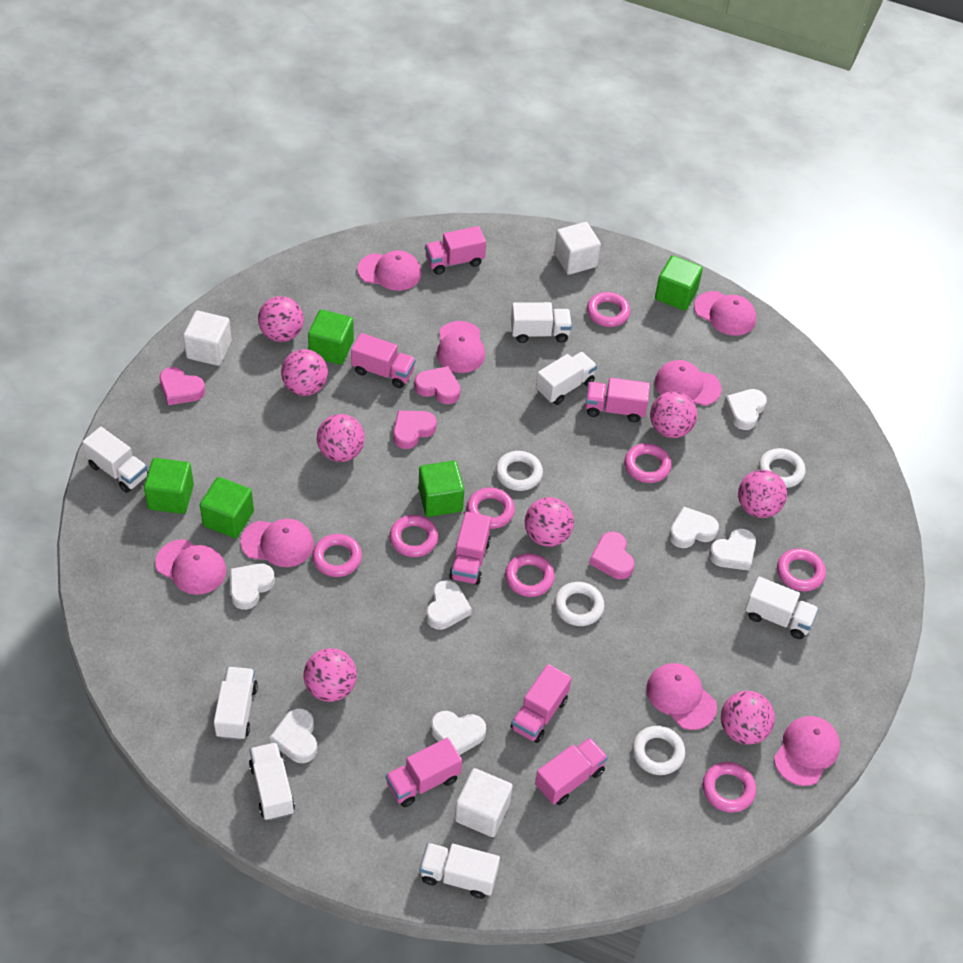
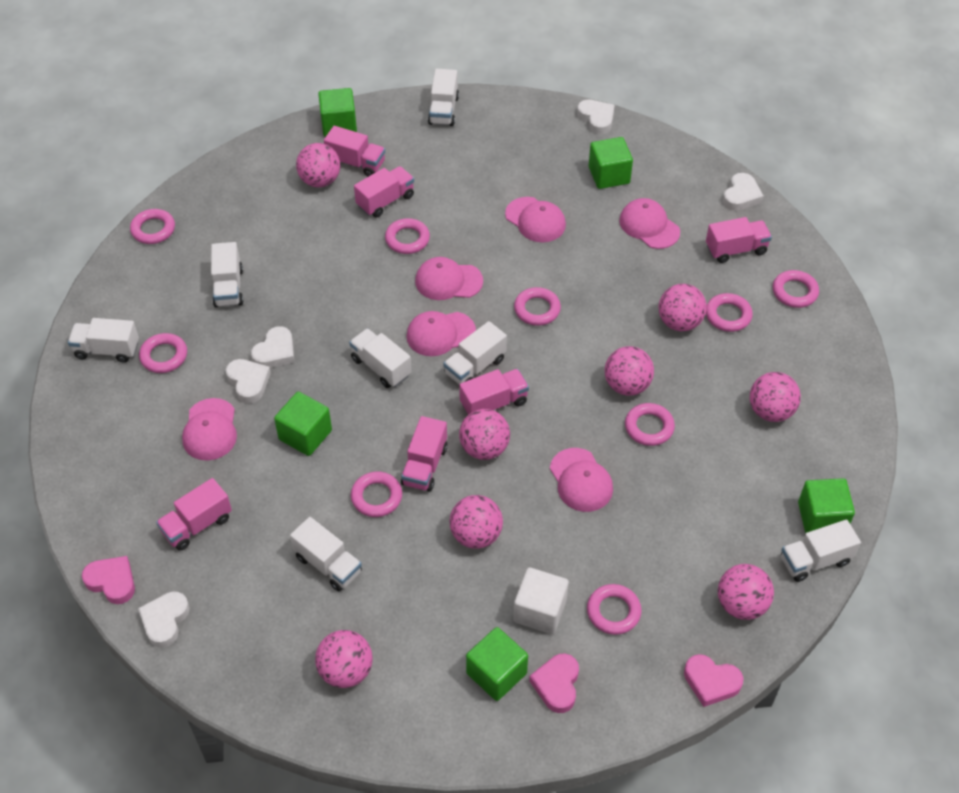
pink cap: [155,539,226,595] [240,519,314,567] [358,250,422,291] [437,321,485,373] [646,663,717,730] [655,360,722,406] [694,291,756,336] [774,716,840,786] = 8 -> [182,398,237,461] [407,311,476,356] [415,257,483,300] [505,197,566,242] [550,448,613,512] [619,198,680,249] = 6
pink heart: [160,367,205,405] [393,410,437,449] [414,366,460,404] [589,532,634,579] = 4 -> [82,556,135,604] [529,654,579,713] [684,654,743,707] = 3
pink ring: [312,534,362,577] [389,515,439,557] [467,487,515,529] [505,553,555,597] [587,292,630,327] [624,443,671,483] [703,762,756,813] [777,548,826,591] = 8 -> [130,209,175,244] [139,333,187,373] [351,472,402,517] [385,218,430,254] [514,287,561,326] [587,584,642,635] [625,403,675,446] [706,293,753,332] [773,270,819,308] = 9
pink truck: [351,333,416,388] [385,738,462,807] [425,226,486,275] [449,512,491,585] [510,664,572,743] [535,737,608,805] [585,378,650,422] = 7 -> [156,478,232,551] [324,126,385,177] [354,166,414,218] [401,416,448,492] [459,369,529,415] [706,217,772,263] = 6
white cube: [183,311,232,366] [455,768,513,837] [554,222,601,275] = 3 -> [514,567,569,634] = 1
white heart: [230,563,275,610] [269,708,317,763] [426,580,472,630] [431,711,486,755] [669,507,719,548] [709,528,756,571] [724,389,767,430] = 7 -> [138,591,190,648] [226,359,271,403] [251,326,294,368] [577,99,615,134] [723,173,764,211] = 5
white ring: [496,451,543,491] [554,582,604,626] [632,726,685,775] [759,448,806,488] = 4 -> none = 0

